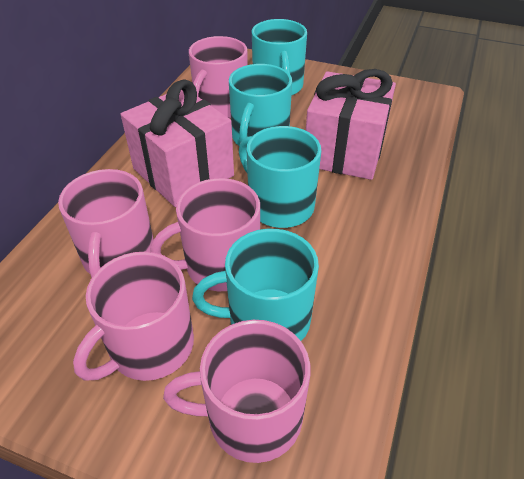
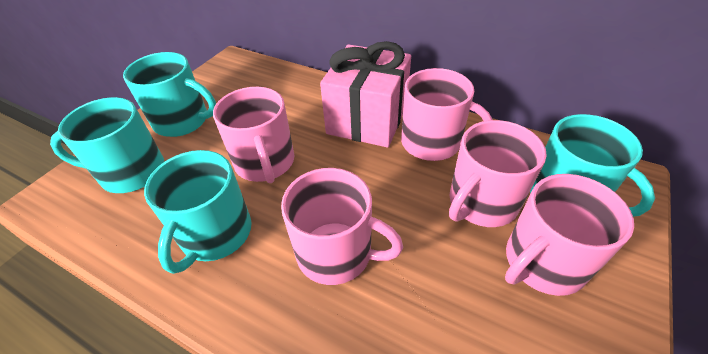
pink gift: [121,80,234,207] [306,69,396,180] = 2 -> [320,41,411,148] = 1

